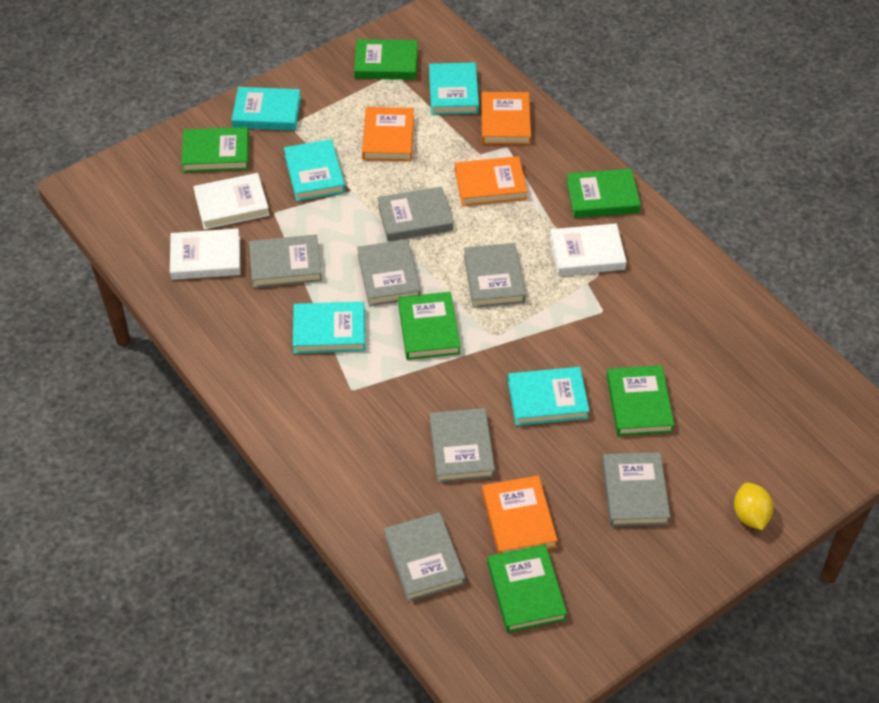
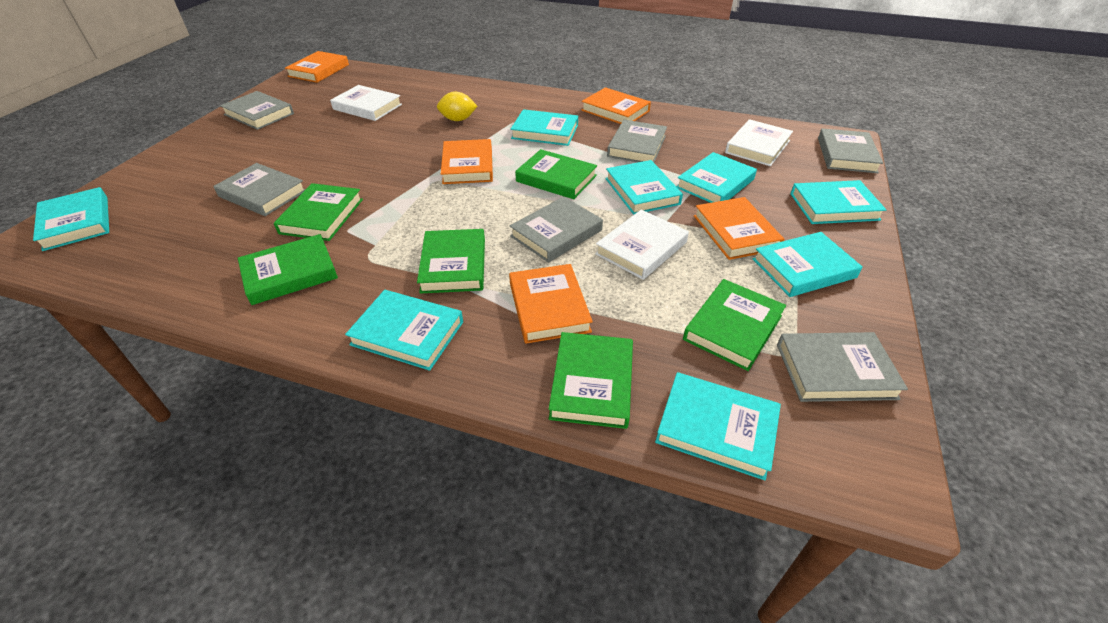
grey book: [249,234,322,288] [357,239,421,306] [377,187,453,242] [384,512,466,601] [430,408,495,483] [464,243,526,308] [602,452,670,527] = 7 -> [213,163,306,216] [220,91,294,130] [510,197,603,263] [607,120,667,162] [777,332,908,402] [818,128,883,173] = 6
orange book: [362,107,414,161] [455,156,528,206] [481,92,531,145] [482,475,558,554] = 4 -> [285,51,349,83] [441,139,493,184] [509,264,593,343] [581,87,651,124] [694,197,784,260] = 5
turquoise book: [232,87,301,131] [284,139,345,201] [293,302,365,354] [429,63,479,115] [508,367,590,426] = 5 -> [33,187,109,251] [345,290,463,371] [511,109,578,146] [605,160,683,215] [655,372,781,480] [676,152,757,203] [753,232,862,297] [790,180,886,224] = 8

